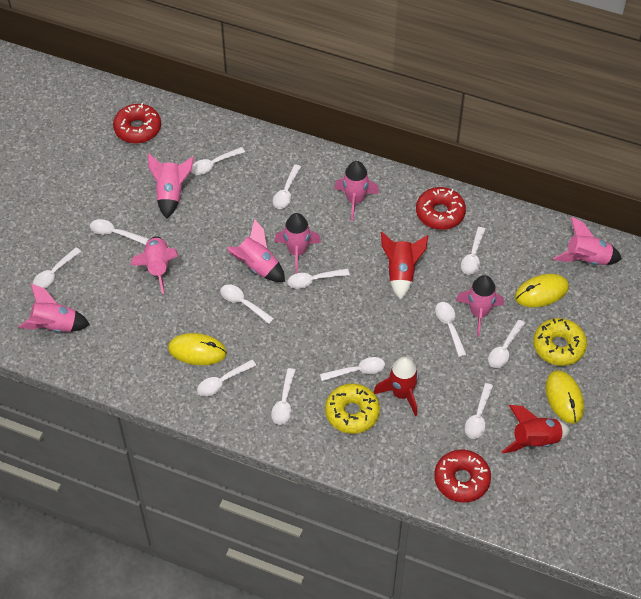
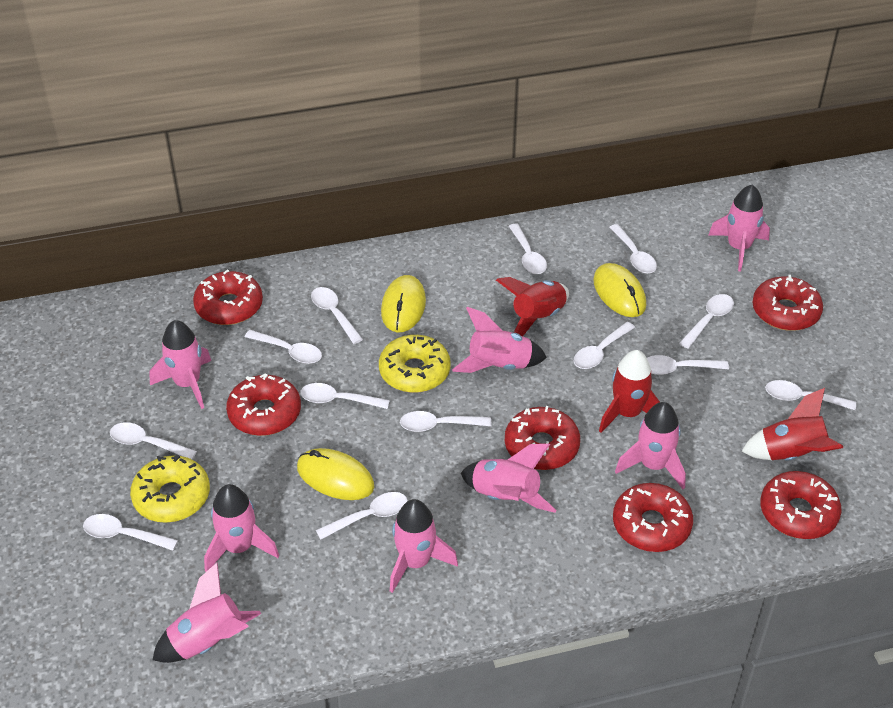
red donut: [113,103,161,143] [416,187,466,230] [434,449,491,503] = 3 -> [193,269,263,325] [226,373,301,436] [505,406,580,470] [613,483,693,552] [752,275,823,331] [760,471,841,539] = 6

